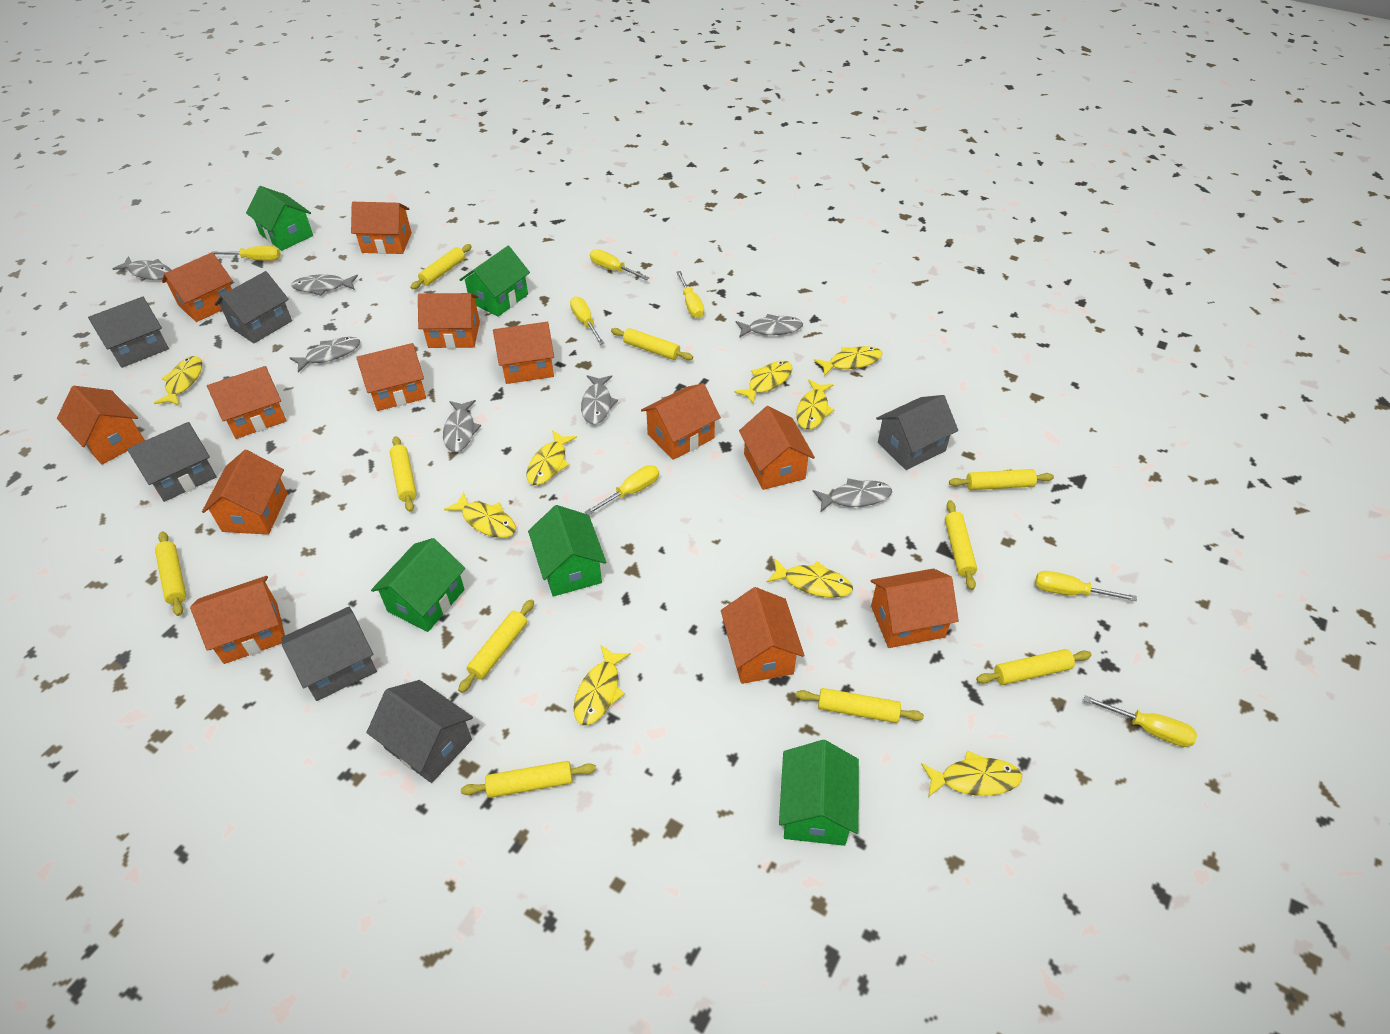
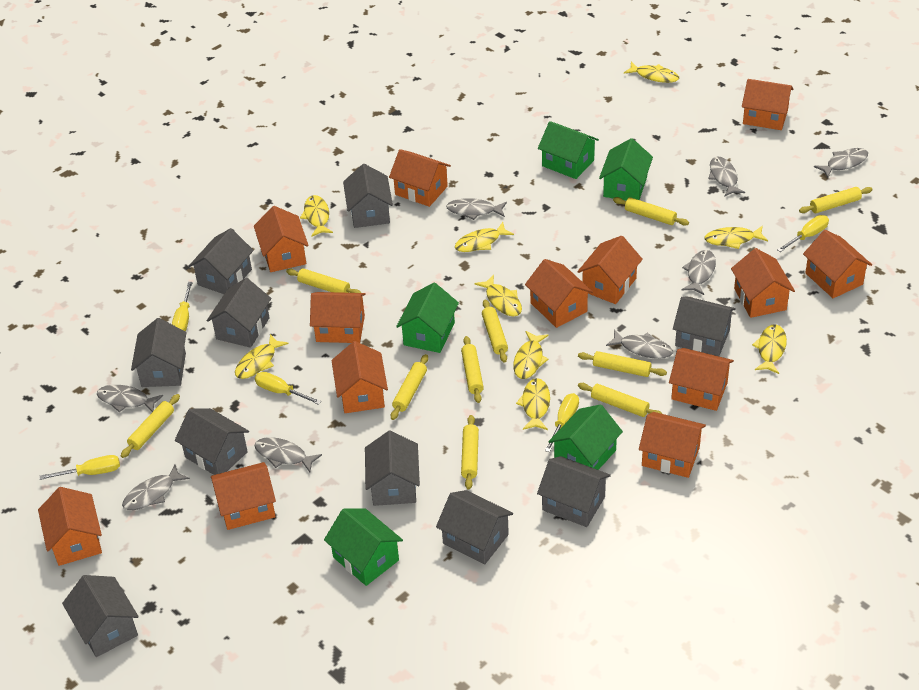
grey fish: [113,256,171,280] [290,337,360,373] [291,274,358,296] [443,400,481,452] [581,375,618,425] [736,314,803,338] [813,478,892,513] = 7 -> [97,385,163,412] [122,465,190,510] [255,437,322,472] [446,198,507,220] [606,330,673,359] [682,250,716,295] [708,157,745,197] [814,148,868,178] = 8
grey house: [88,297,169,368] [127,422,217,502] [215,271,292,344] [281,607,377,701] [366,680,473,783] [876,395,958,470] = 6 -> [62,575,139,657] [131,318,187,387] [175,408,249,475] [188,228,254,294] [207,278,272,348] [343,164,393,228] [365,430,420,506] [436,490,513,565] [537,456,611,527] [673,297,736,356] = 10
yellow screwdriver: [208,246,280,261] [570,297,604,345] [585,465,659,515] [590,249,649,280] [676,271,704,318] [1035,571,1137,601] [1083,695,1197,747] = 7 -> [40,455,120,480] [172,282,193,331] [255,372,321,405] [545,393,579,452] [777,215,829,252] = 5

